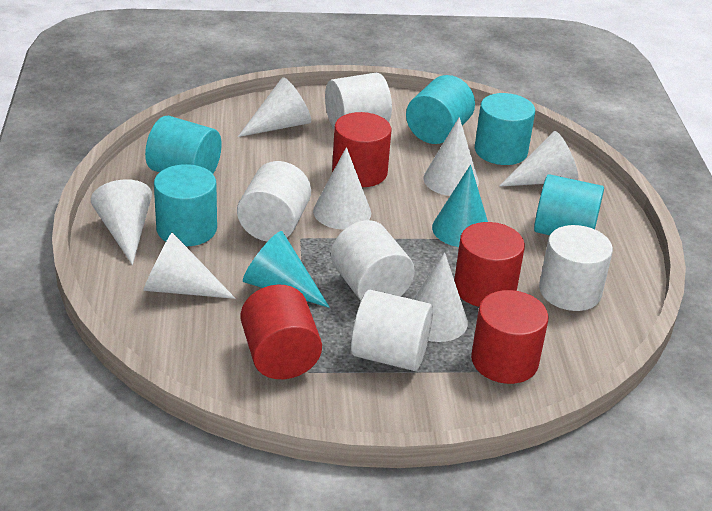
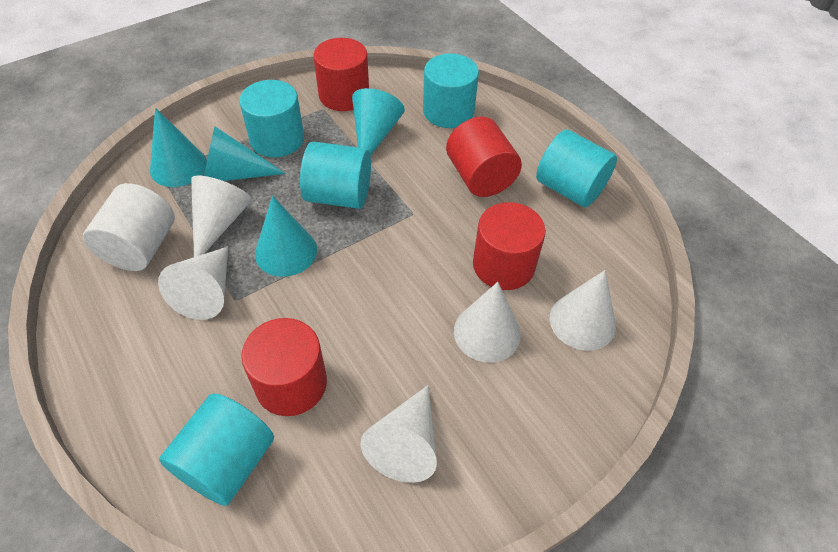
turquoise cone: [243,231,330,308] [432,165,488,247] = 2 -> [150,108,207,187] [204,126,285,181] [255,196,317,277] [352,88,405,156] = 4
white cone: [91,179,152,265] [143,232,235,299] [238,77,311,137] [313,147,371,230] [413,252,468,342] [423,117,479,196] [499,131,578,187] = 7 -> [158,246,228,320] [191,176,252,257] [361,385,437,483] [454,282,521,363] [550,270,616,351] = 5
white cylinder: [237,161,311,242] [325,73,392,129] [331,220,415,301] [351,290,433,371] [539,225,613,311] = 5 -> [83,183,175,271] = 1

